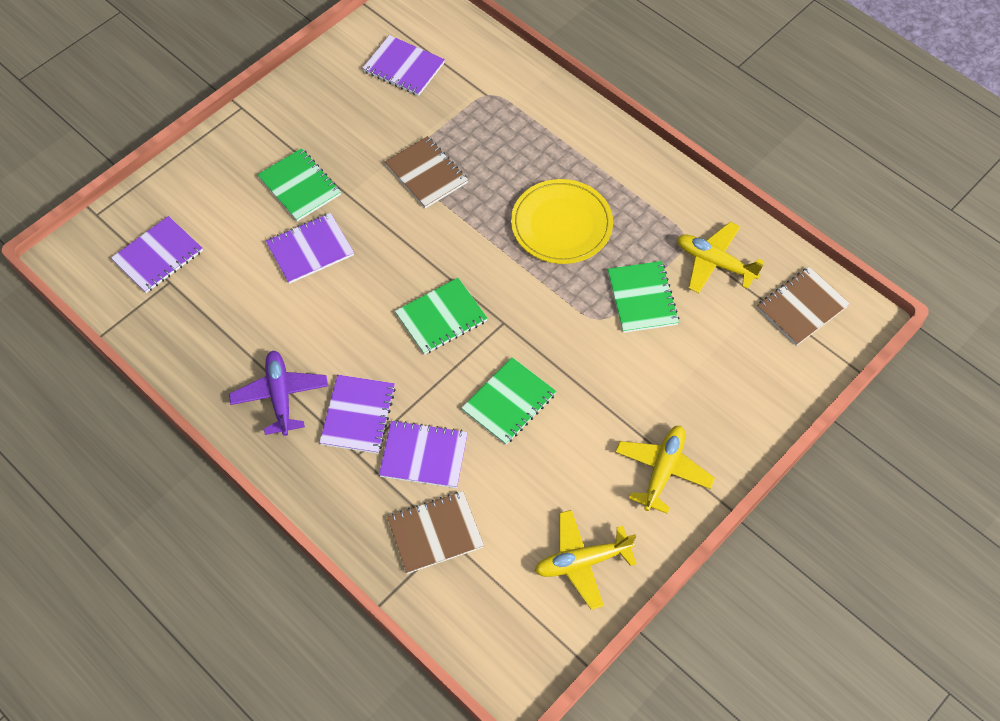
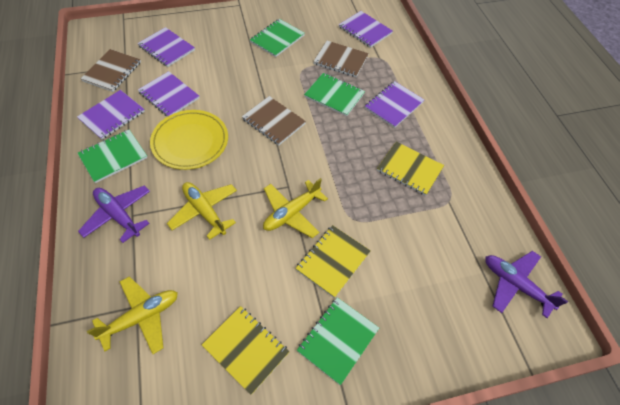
purple plane: [229,351,328,436] = 1 -> [78,185,150,243] [485,251,568,318] = 2
yellow notebook: none = 0 -> [202,306,289,395] [295,225,371,298] [377,142,444,196] = 3

